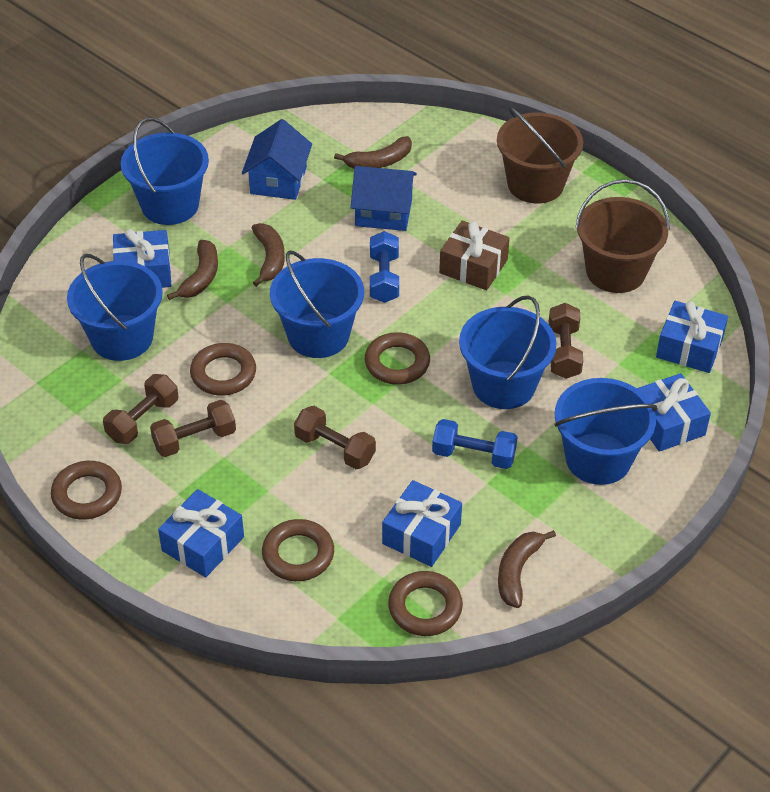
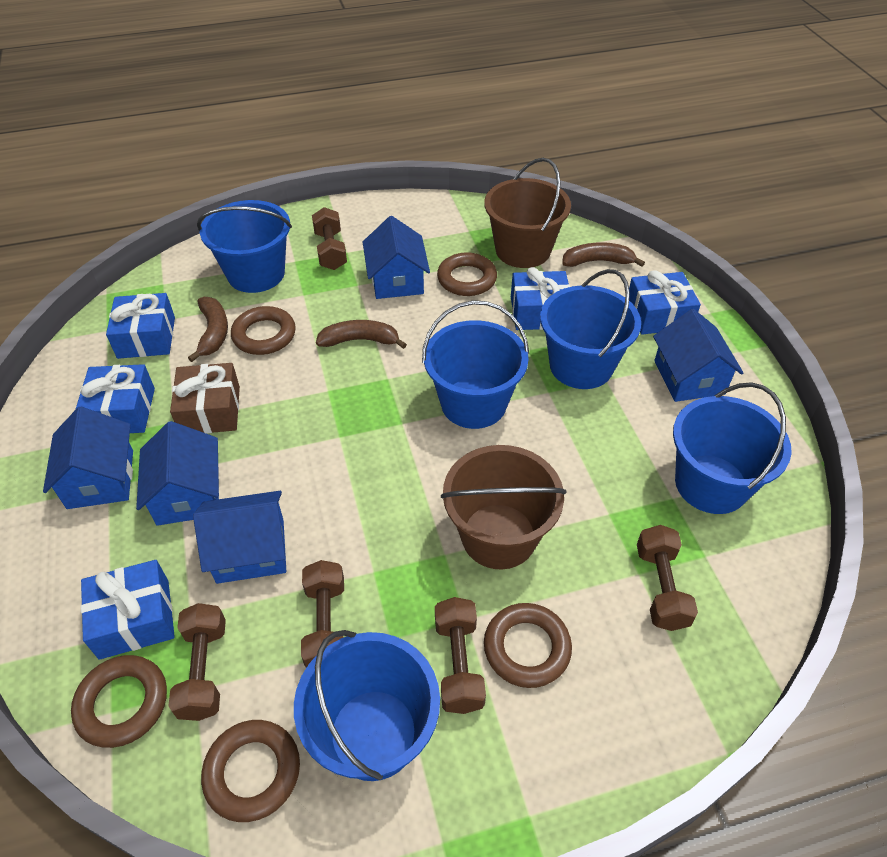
blue dumbbell: [370,231,399,303] [432,419,517,469] = 2 -> none = 0
blue house: [242,119,312,200] [351,166,417,231] = 2 -> [43,406,133,509] [136,421,219,526] [193,491,286,584] [363,216,430,299] [653,309,743,402] = 5
brown banana: [167,240,218,300] [252,223,285,287] [334,136,412,169] [498,530,556,608] = 4 -> [188,297,228,362] [316,320,407,349] [562,242,645,267] = 3
brown dumbbell: [103,374,178,444] [150,400,236,457] [294,406,376,469] [549,303,583,379] = 4 -> [168,603,226,721] [301,560,344,668] [312,207,347,270] [435,597,486,714] [637,525,698,631] = 5

